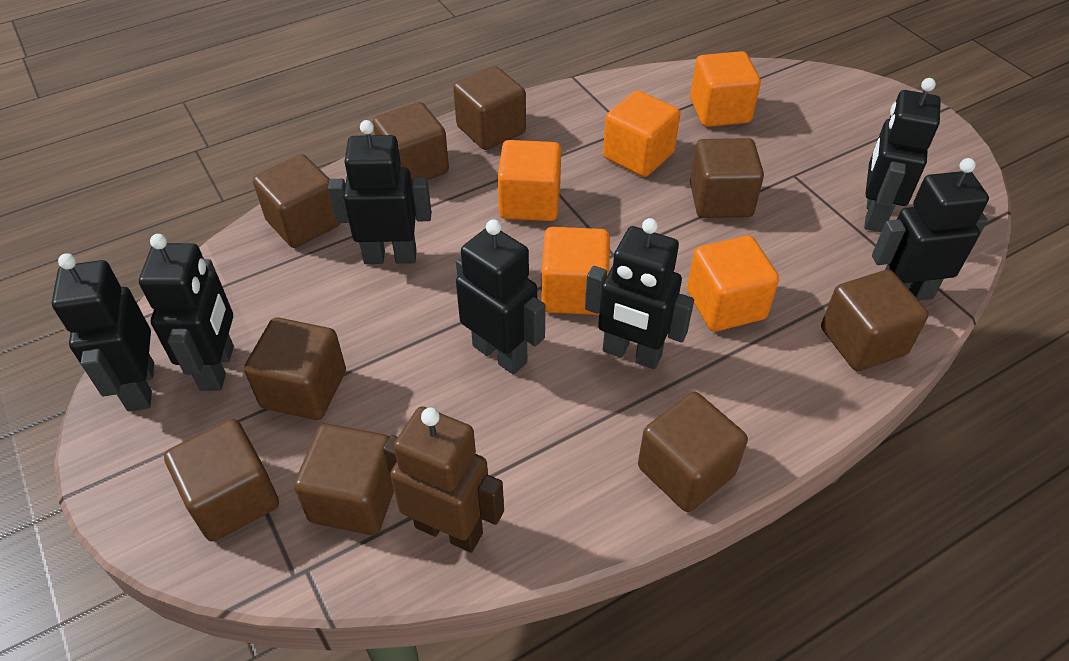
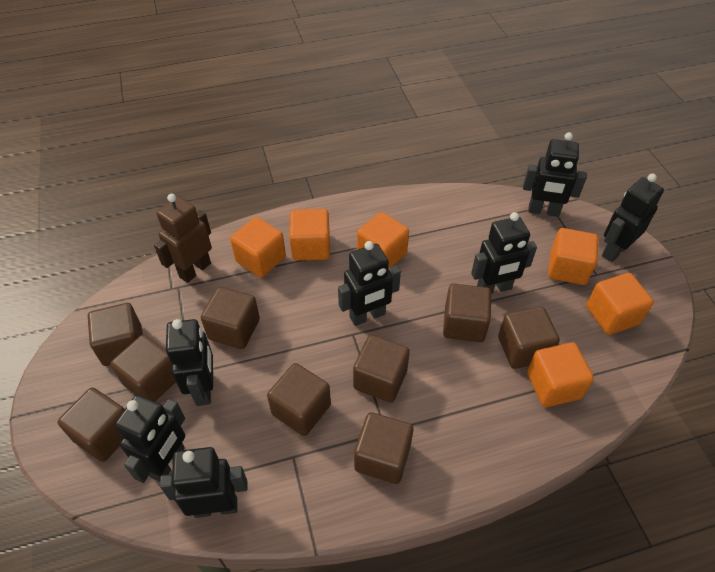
orange cube: [498,140,561,221] [541,227,610,315] [603,90,680,177] [687,235,779,332] [690,51,761,127] = 5 -> [230,217,286,278] [289,209,330,261] [357,212,409,268] [527,342,594,407] [548,228,598,285] [586,273,654,335] = 6

